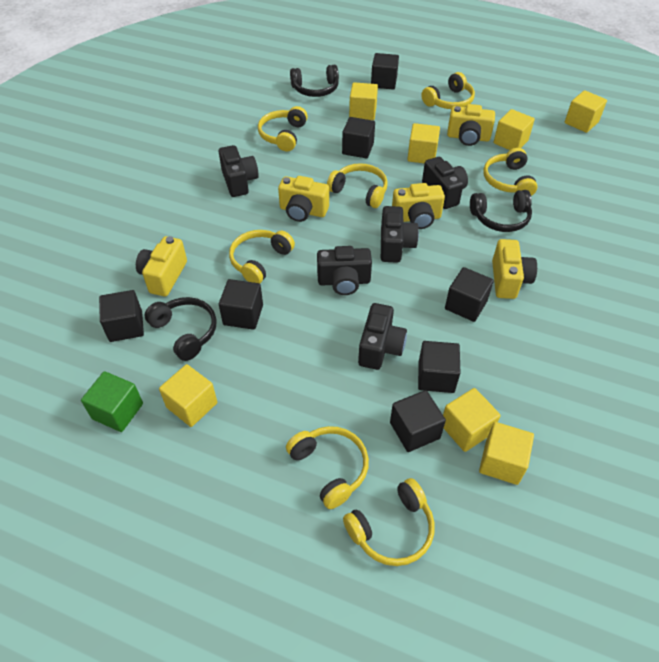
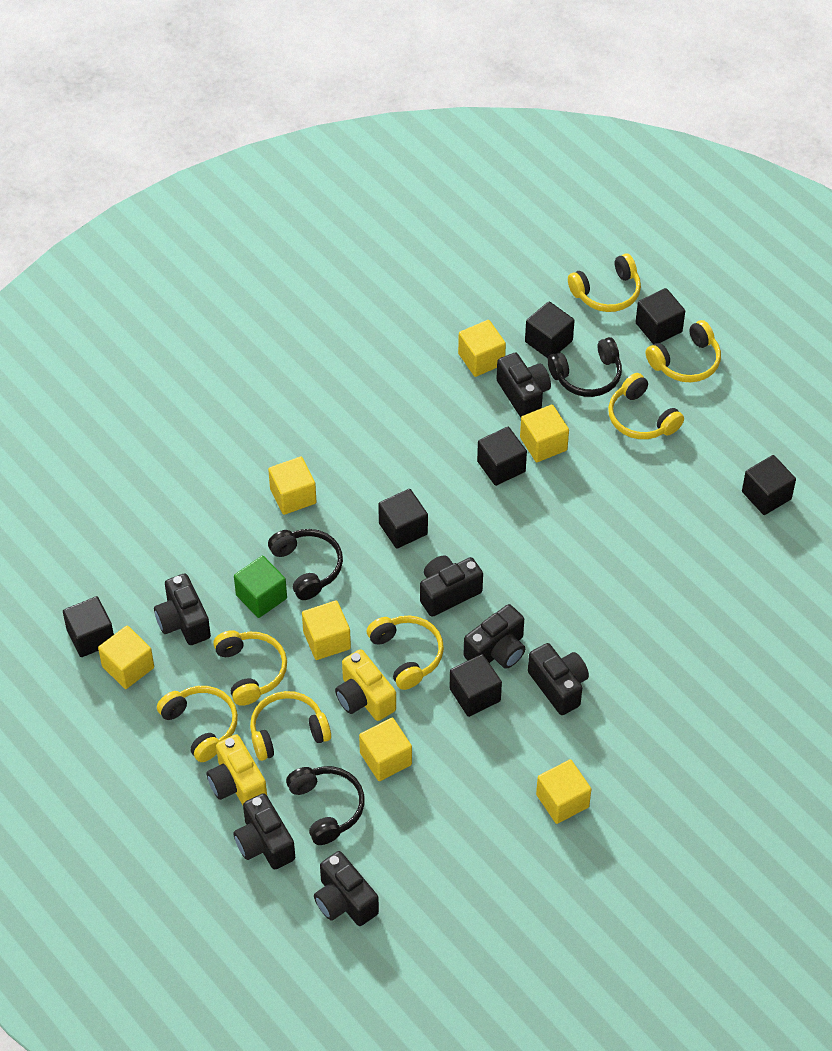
black camera: [219,145,259,197] [317,246,372,295] [358,303,407,370] [381,206,419,263] [422,157,468,209] = 5 -> [154,573,211,645] [233,793,295,869] [314,851,379,926] [420,556,483,617] [463,604,525,669] [497,352,551,418] [528,643,589,715] = 7
yellow camera: [136,236,187,297] [278,176,329,222] [392,183,445,229] [447,104,495,146] [492,239,537,299] = 5 -> [206,734,267,805] [335,649,396,721] = 2

